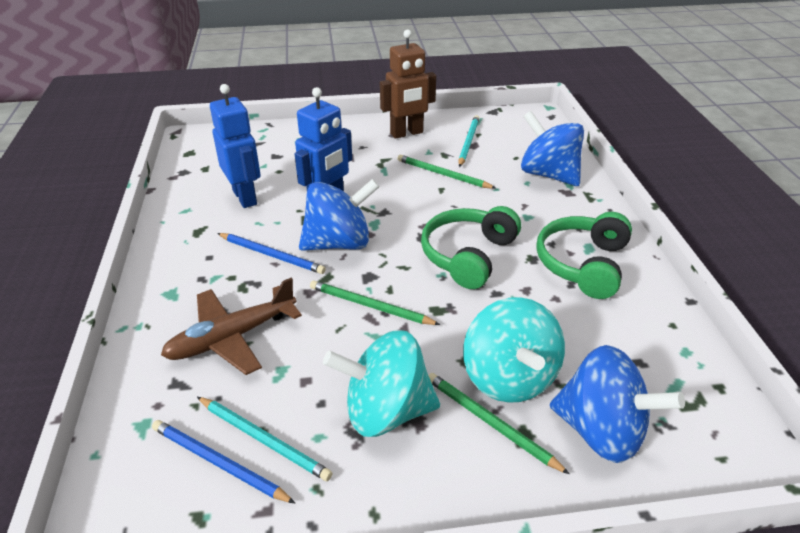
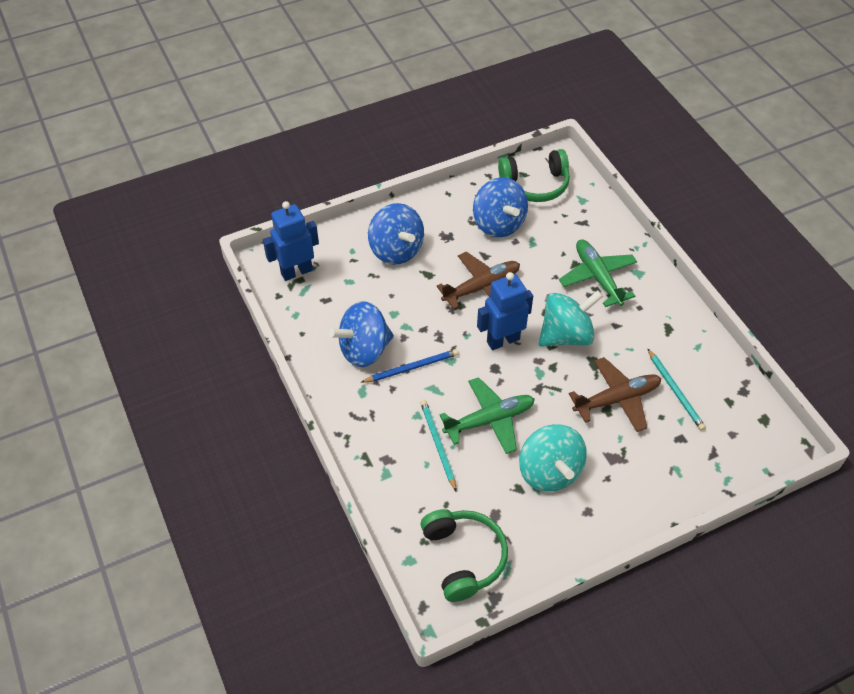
blue pencil: [152,420,295,503] [217,233,326,274] = 2 -> [360,349,459,383] = 1
brown plane: [161,278,302,375] = 1 -> [437,251,520,309] [569,357,661,432] = 2
brown robot: [380,29,436,139] = 1 -> none = 0
green pencil: [310,280,440,325] [397,155,496,189] [428,373,570,474] = 3 -> none = 0
green plane: none = 0 -> [439,377,535,454] [559,239,637,307] = 2

